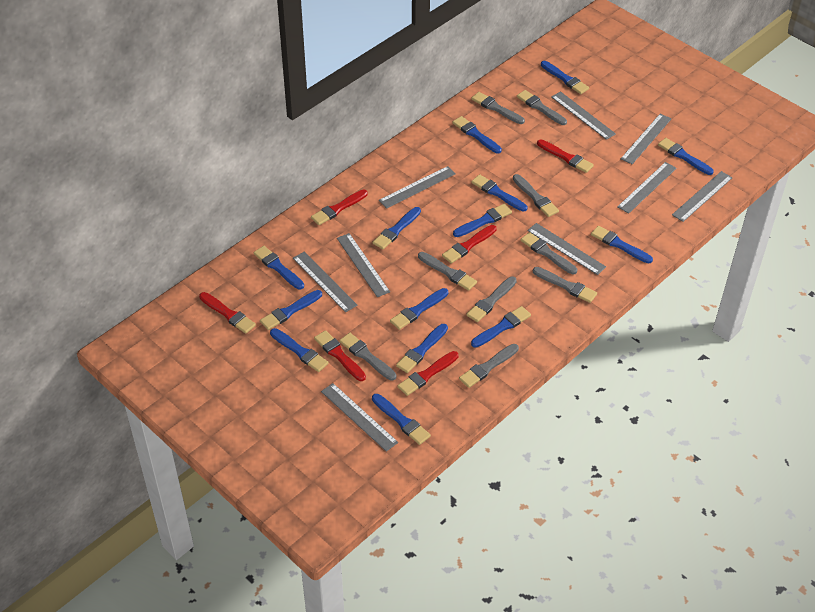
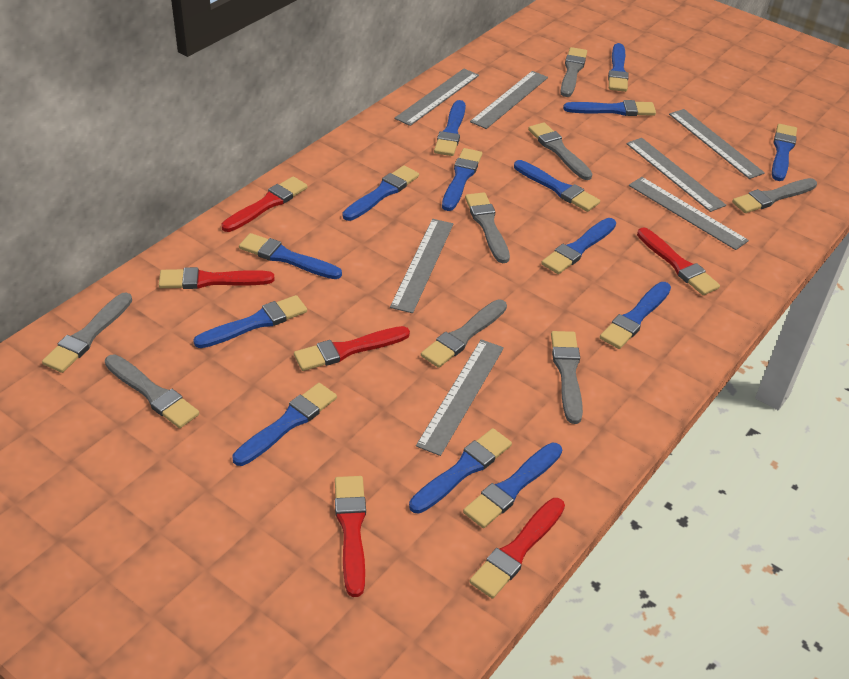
grey brush: [339,333,396,380] [418,252,477,291] [459,344,519,388] [466,277,517,322] [471,92,525,124] [513,174,559,217] [517,90,567,125] [521,232,577,275] [533,267,597,303] = 9 -> [42,292,132,373] [105,354,199,428] [421,299,507,368] [465,192,510,263] [528,122,593,180] [551,331,583,424] [560,47,587,97] [732,178,817,213] = 8
grey ruler: [293,251,357,312] [321,383,398,452] [337,233,390,297] [379,166,456,209] [527,223,606,275] [551,91,616,140] [617,162,677,214] [621,114,672,164] [672,171,733,222] = 9 -> [390,219,453,313] [394,69,479,126] [416,339,504,456] [470,71,548,129] [626,138,726,212] [629,177,749,250] [669,109,765,179] = 7

